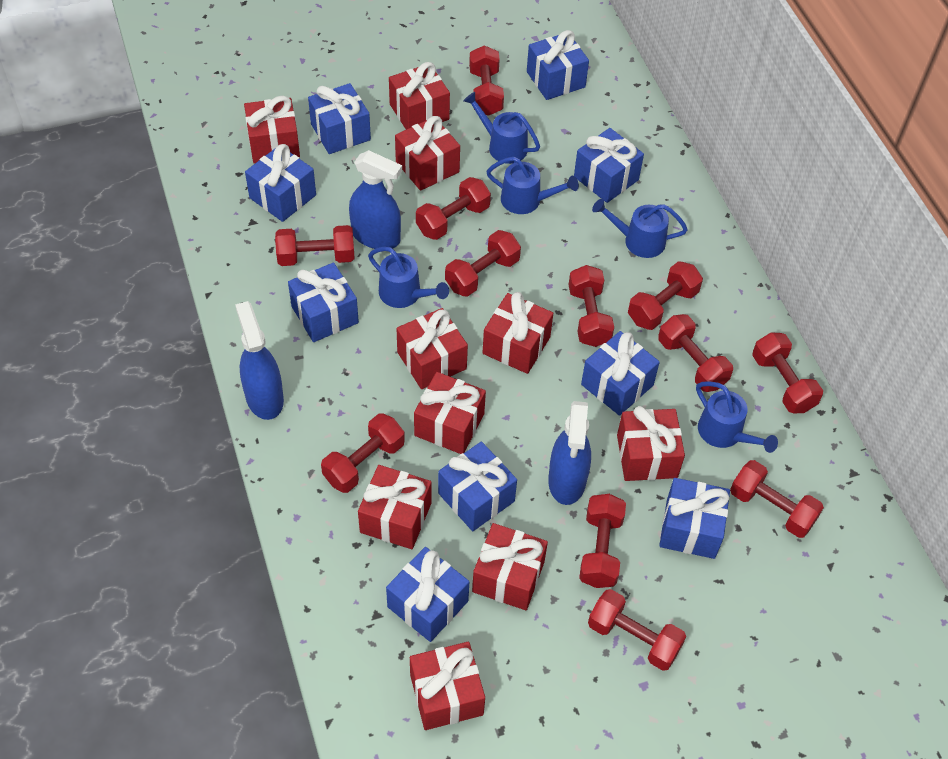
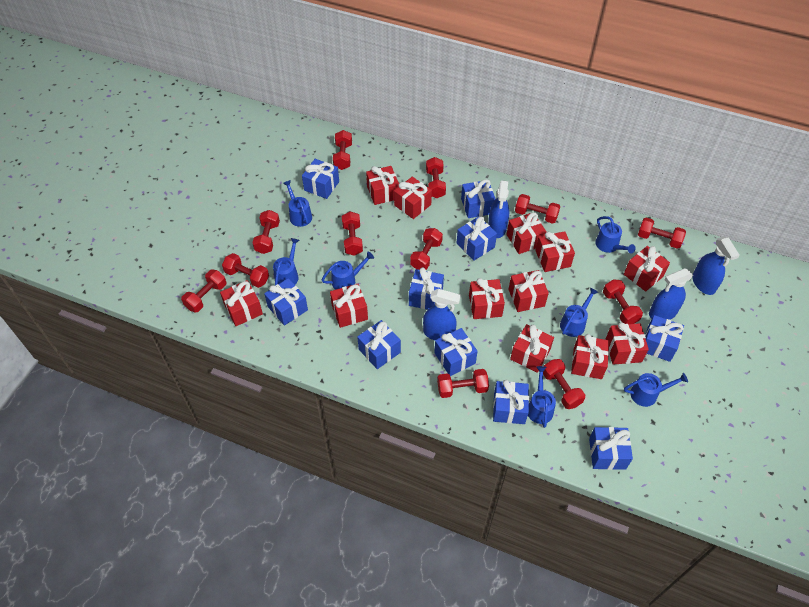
blue gift: [245,144,316,222] [288,263,359,342] [308,83,371,154] [386,547,469,642] [438,442,517,531] [527,30,589,100] [574,128,644,203] [581,331,660,416] [659,478,730,559] = 9 -> [264,278,308,326] [302,159,339,199] [357,320,401,369] [409,267,444,310] [434,328,478,376] [456,216,497,260] [461,179,496,218] [493,380,529,424] [589,427,633,470] [645,315,684,362] = 10
blue spray bottle: [235,301,284,420] [349,150,402,249] [548,401,591,505] = 3 -> [423,289,461,340] [488,180,509,238] [649,268,693,320] [692,237,740,295] = 4
blue watering can: [368,247,449,308] [463,92,540,164] [486,157,579,214] [592,199,688,258] [696,381,778,453] = 5 -> [273,238,299,286] [283,180,312,227] [322,252,374,290] [528,366,556,428] [560,288,598,337] [595,216,636,253] [624,373,688,407] = 7
red gift: [244,96,300,163] [358,465,431,549] [389,62,450,130] [395,116,460,191] [396,308,468,389] [410,642,485,730] [414,372,486,454] [472,523,548,610] [482,292,553,374] [617,406,685,481] = 10 -> [220,280,263,326] [330,284,368,328] [366,166,399,205] [394,177,432,219] [469,278,505,319] [506,212,547,254] [508,270,549,312] [510,324,554,373] [535,231,575,272] [571,334,609,379] [606,322,649,365] [624,246,670,292] = 12

